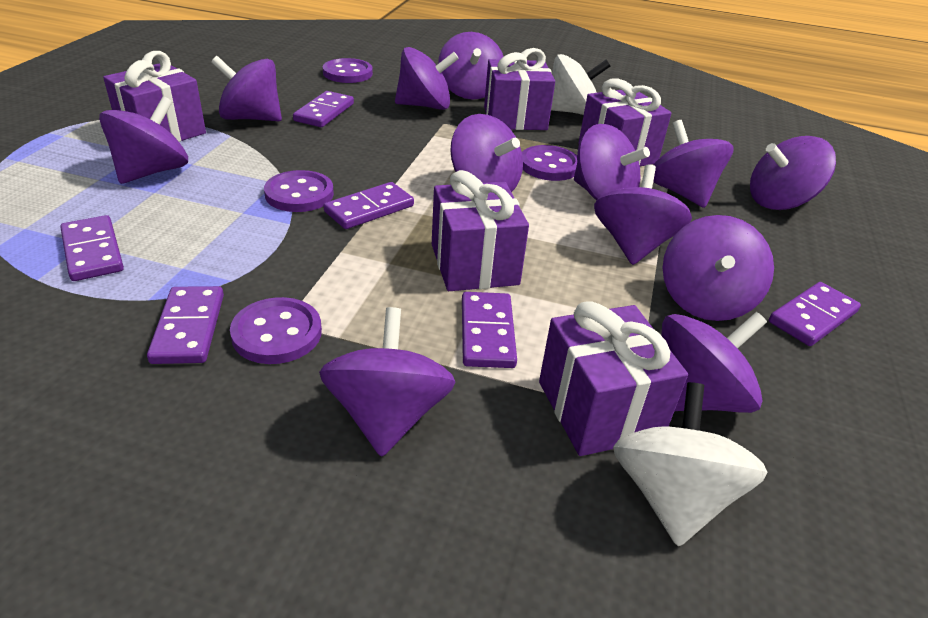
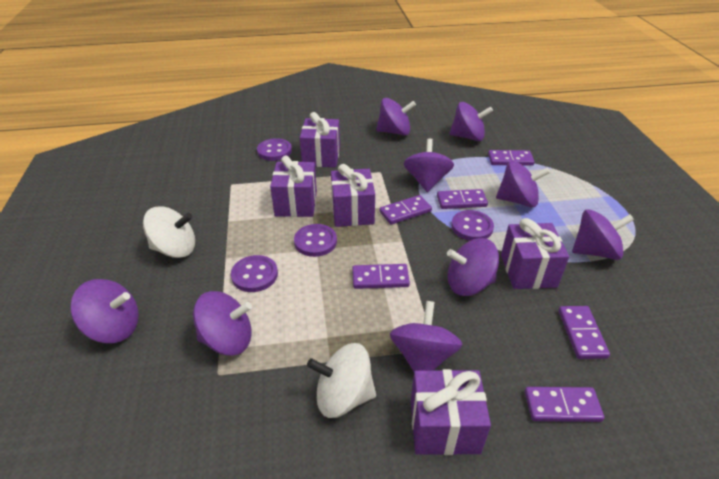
purple spinning top: [99,96,188,184] [211,56,282,121] [319,307,456,457] [395,47,459,110] [438,32,504,99] [450,114,523,192] [574,124,650,201] [594,164,692,265] [653,120,734,208] [661,312,767,413] [663,215,774,321] [750,136,836,210] = 12 -> [70,279,139,343] [193,291,252,356] [376,98,416,136] [390,301,463,372] [404,138,454,192] [447,238,499,296] [450,102,493,141] [496,161,550,207] [572,209,634,260] = 9

